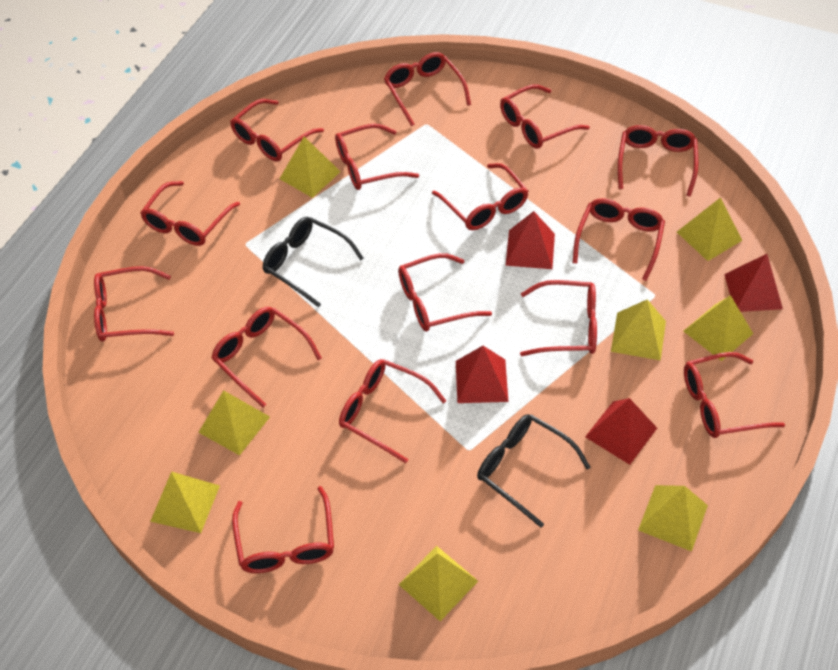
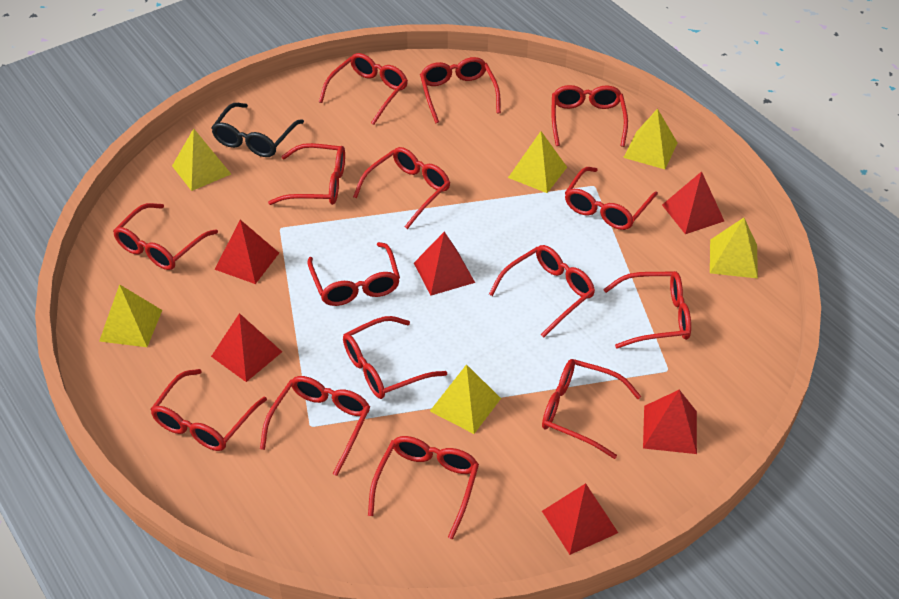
black glasses: [263,217,364,307] [477,414,591,527] = 2 -> [211,103,304,157] = 1
red pyramid: [456,346,509,403] [505,211,555,269] [585,398,657,465] [724,254,783,312] = 4 -> [211,313,282,382] [214,220,279,284] [414,231,475,296] [542,483,618,555] [643,390,697,454] [662,171,724,234] = 6
yellow pyramid: [150,471,220,533] [198,390,270,456] [280,136,341,198] [398,546,478,621] [611,299,666,360] [638,485,708,552] [677,197,743,261] [683,295,753,361] = 8 -> [99,284,162,347] [172,128,231,191] [430,364,501,434] [508,131,567,193] [623,108,678,169] [710,218,758,279] = 6

